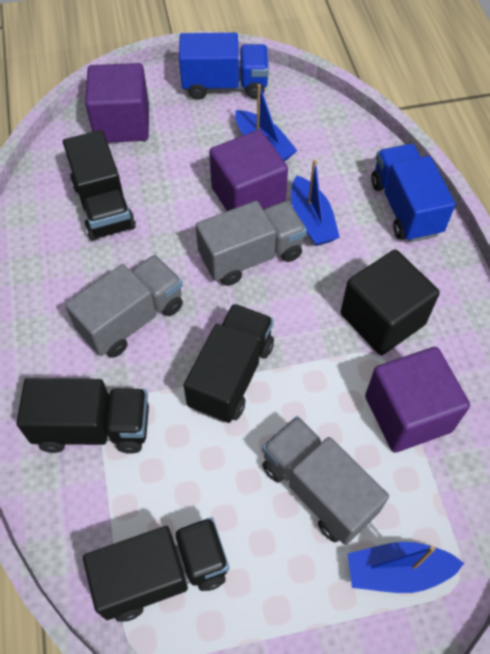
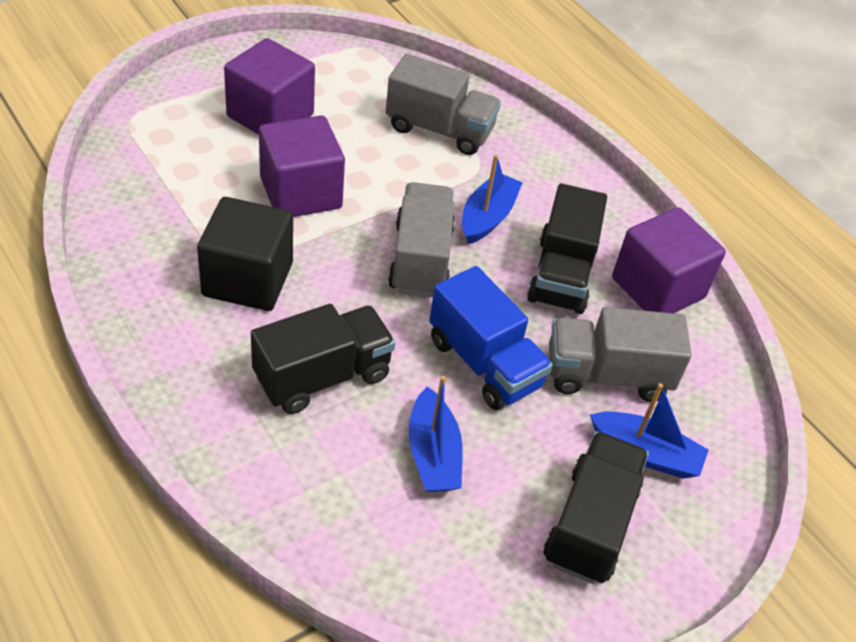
black truck: [16,378,149,454] [63,130,136,240] [83,517,229,622] [183,304,274,423] = 4 -> [251,304,396,414] [527,183,607,314] [543,431,649,584] = 3
blue truck: [179,33,269,100] [371,144,456,242] = 2 -> [429,266,553,410] = 1

